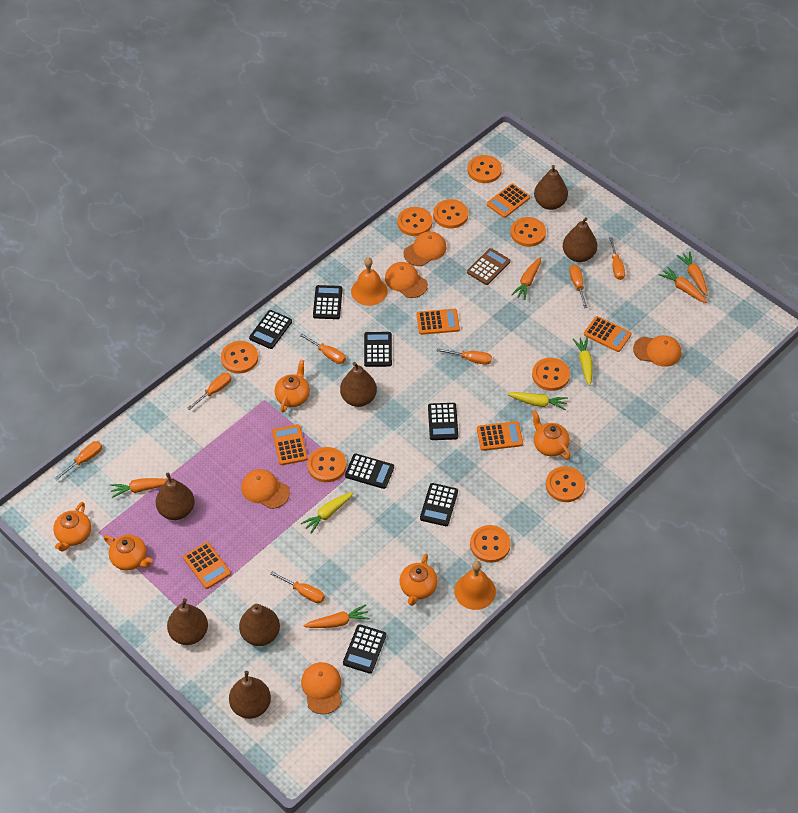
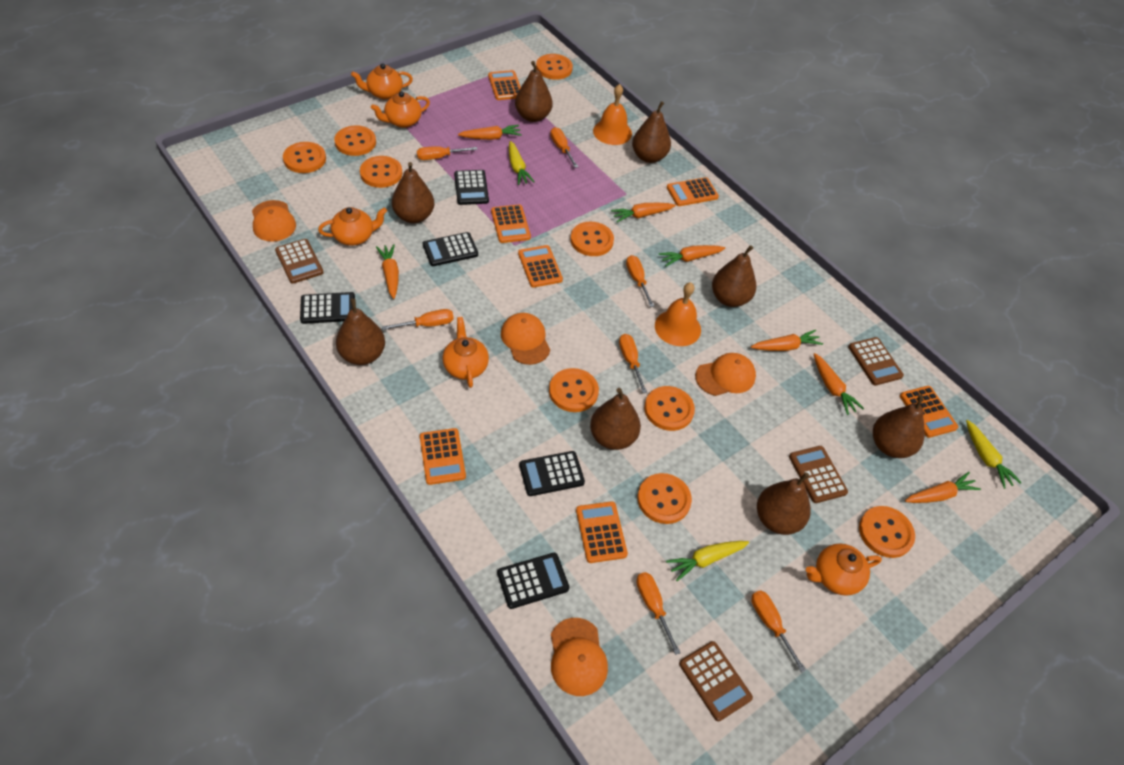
black calculator: [249,310,292,349] [313,285,343,319] [343,624,386,674] [345,454,394,489] [364,332,392,367] [420,483,458,526] [428,403,458,440] = 7 -> [300,292,355,324] [423,232,478,266] [454,170,489,205] [497,553,569,609] [519,451,585,496] = 5
brown calculator: [467,248,510,285] = 1 -> [275,239,324,284] [679,641,753,721] [789,446,848,503] [848,337,904,385] = 4
brown pear: [156,472,195,520] [167,598,208,645] [229,671,271,719] [239,604,280,646] [340,362,377,407] [534,165,568,210] [563,217,597,262] = 7 -> [336,298,385,365] [392,162,434,223] [515,61,553,122] [590,388,641,450] [632,101,671,163] [712,245,756,307] [757,472,811,535] [873,395,925,458] = 8
orange calculator: [183,542,231,589] [272,424,307,465] [417,309,460,335] [477,421,523,451] [487,183,530,218] [584,316,632,352] = 6 -> [420,428,466,485] [488,70,521,100] [491,204,531,243] [518,245,563,288] [576,501,628,563] [667,177,719,206] [900,386,958,438] = 7
orange cap: [241,469,290,509] [301,662,342,714] [385,262,428,298] [404,231,446,266] [633,335,681,367] = 5 -> [252,200,296,242] [501,313,550,365] [551,618,608,696] [695,353,756,396] = 4
orange carrot: [110,478,168,498] [304,604,370,628] [511,257,541,300] [658,266,707,303] [677,251,707,296] = 5 -> [376,244,399,299] [458,125,522,140] [611,203,676,222] [659,245,725,267] [751,330,823,351] [814,353,864,415] [905,472,981,503] = 7

